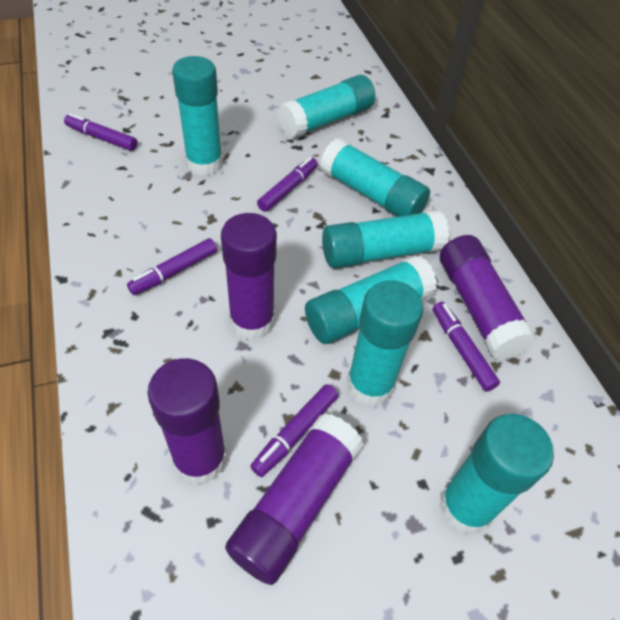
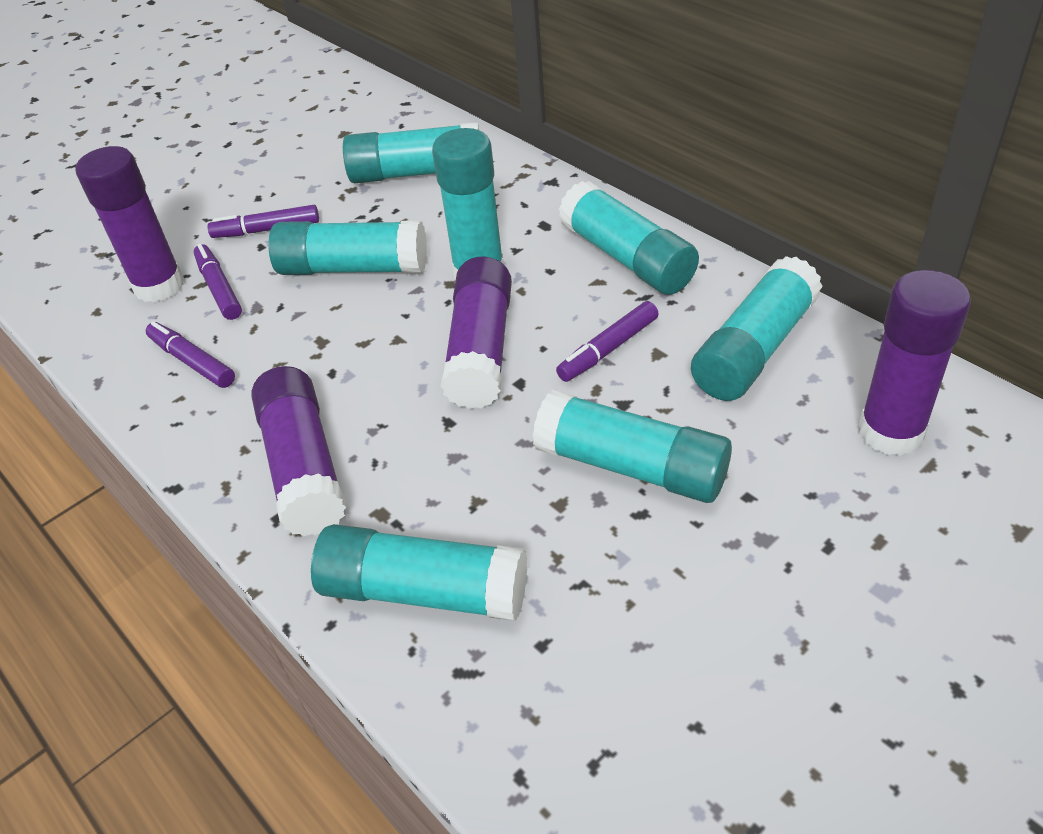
purple marker: [64,113,138,151] [127,238,217,295] [250,384,338,477] [257,157,318,212] [433,302,500,391] = 5 -> [146,321,235,388] [194,244,242,320] [208,205,319,238] [556,301,659,382] = 4

